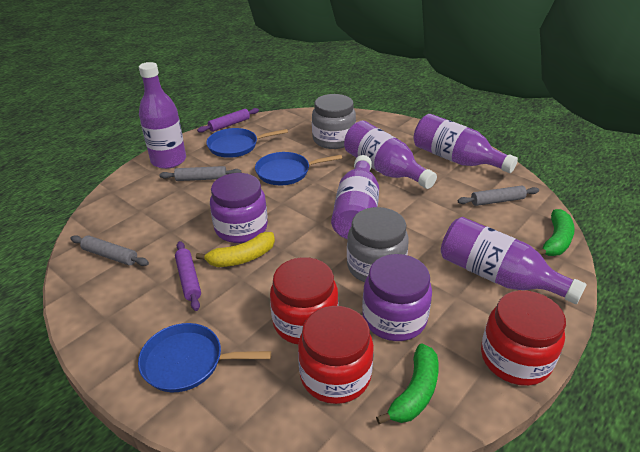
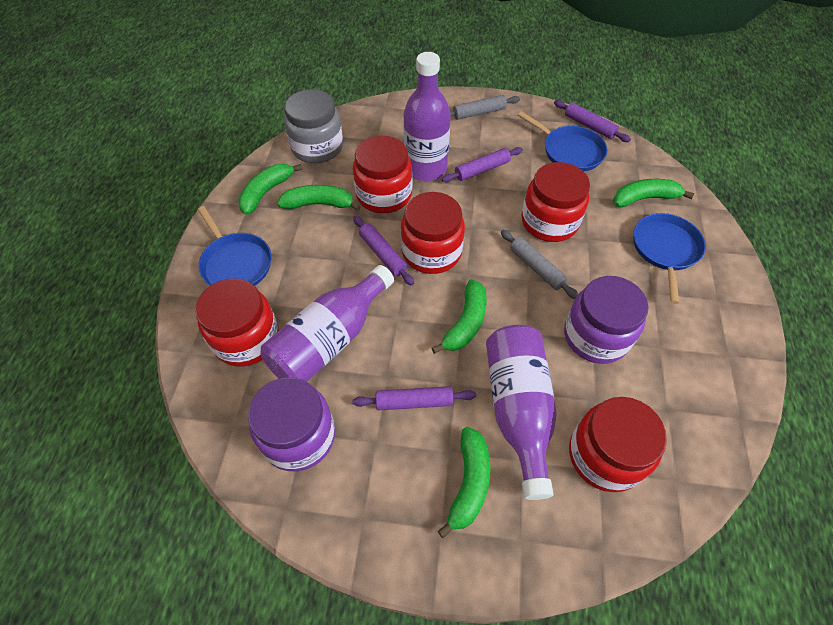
green banana: [376,343,439,424] [537,209,575,256] = 2 -> [238,164,302,215] [277,185,361,211] [432,279,487,354] [438,427,490,538] [613,179,694,207] = 5
grey jar: [312,94,356,149] [347,207,409,282] = 2 -> [284,89,343,163] = 1
grey rolling pin: [70,235,149,266] [159,166,241,181] [458,186,539,206] = 3 -> [450,95,520,120] [501,230,578,299] = 2
purple bottle: [139,62,186,169] [331,155,379,239] [344,121,437,189] [414,114,518,173] [441,217,587,304] = 5 -> [261,265,394,382] [403,52,451,181] [486,325,557,500] = 3
purple rolling pin: [175,241,201,311] [197,108,259,133] = 2 -> [352,386,476,410] [353,216,414,285] [441,147,523,182] [554,100,631,142] = 4
red jar: [270,257,338,344] [298,306,374,404] [481,290,566,386] = 3 -> [195,278,279,367] [353,136,413,213] [401,192,465,274] [522,162,590,242] [569,397,667,492] = 5
yellow banana: [196,232,275,267] = 1 -> none = 0

